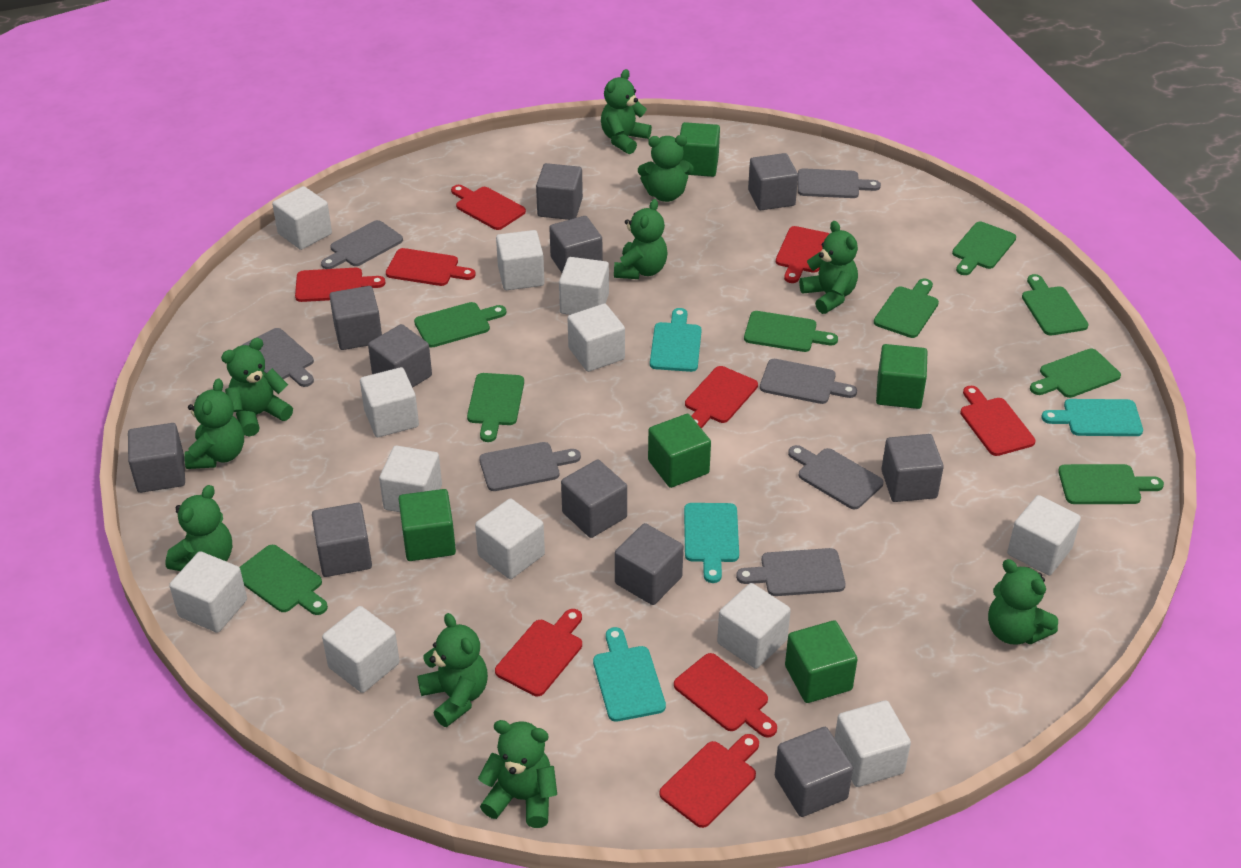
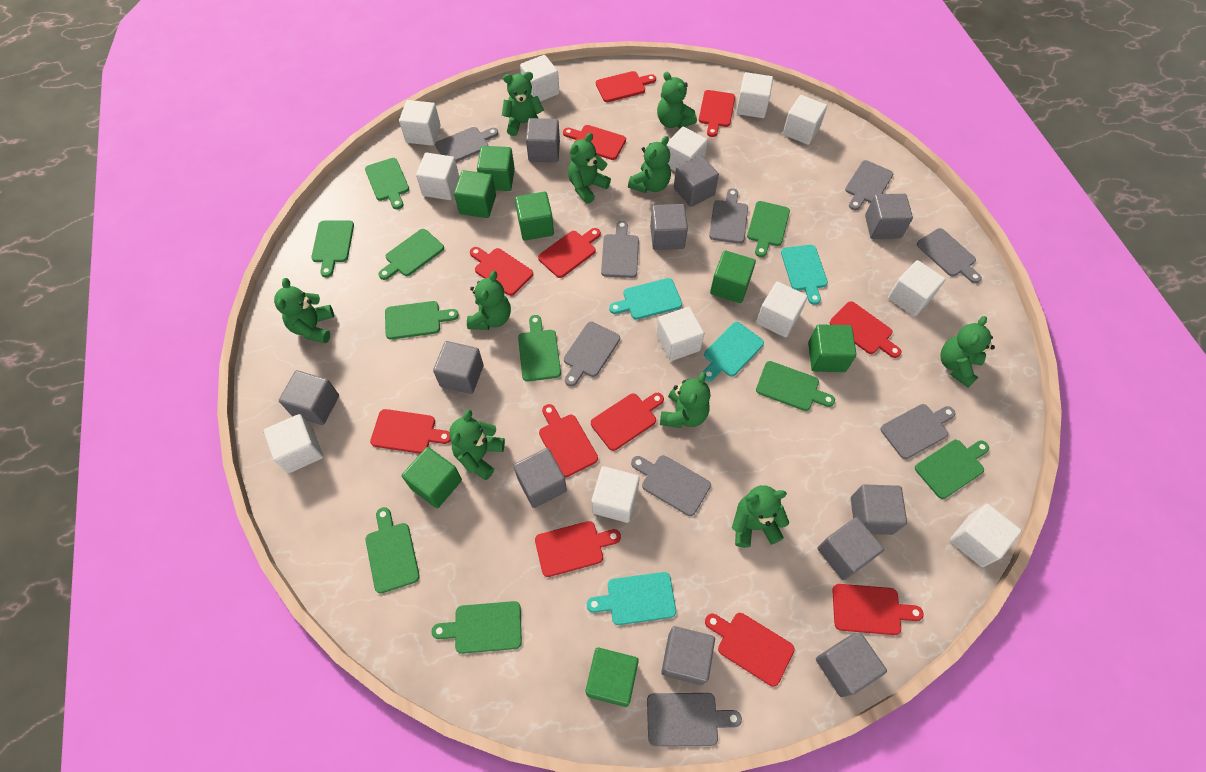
green cube: [398,489,456,561] [648,414,711,488] [680,122,720,177] [785,620,857,703] [876,344,927,409] = 5 -> [402,447,462,508] [454,170,496,218] [477,146,515,191] [515,192,554,241] [586,648,639,707] [710,250,756,303] [808,324,856,372] = 7
green cutting board: [239,545,328,615] [414,302,506,347] [467,373,524,442] [744,311,838,352] [874,279,939,338] [952,222,1016,275] [1022,274,1089,335] [1030,349,1121,398] [1058,464,1164,504] = 9 -> [311,220,354,277] [365,158,409,209] [365,507,420,594] [378,229,444,280] [385,301,459,340] [431,601,522,654] [518,315,561,382] [747,201,790,257] [756,361,835,411] [915,440,989,499] = 10
grey cutting board: [243,328,314,387] [321,220,403,269] [479,442,581,491] [736,548,846,596] [760,359,857,404] [788,445,883,509] [798,168,881,198] = 7 -> [435,127,498,162] [564,322,620,386] [601,220,639,278] [631,455,711,516] [647,693,742,747] [709,188,748,244] [845,160,893,210] [880,404,955,459] [917,228,981,283] = 9
red cutting board: [295,268,386,302] [386,248,476,286] [451,185,526,230] [495,609,582,696] [659,734,759,828] [674,653,777,738] [685,366,758,428] [776,226,830,283] [960,386,1035,456] = 9 -> [370,409,451,454] [470,247,533,296] [535,521,621,577] [538,228,601,278] [539,404,598,477] [563,125,626,160] [591,393,664,451] [596,71,656,102] [699,90,735,137] [705,613,795,687] [830,301,901,358] [832,584,924,635] = 12

